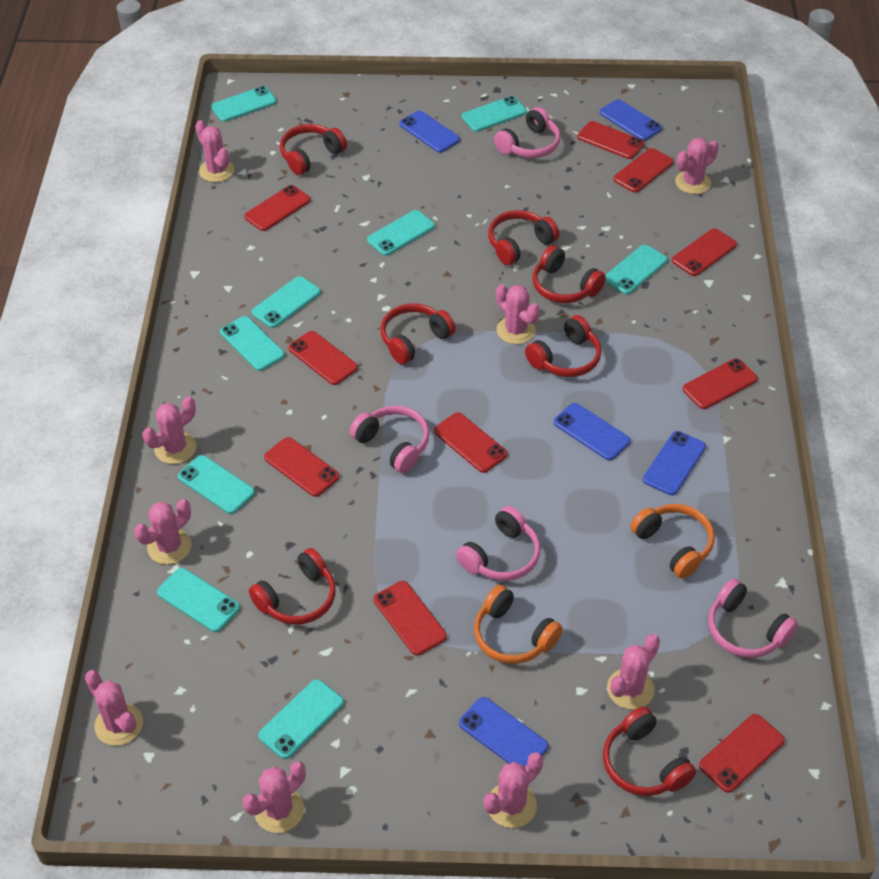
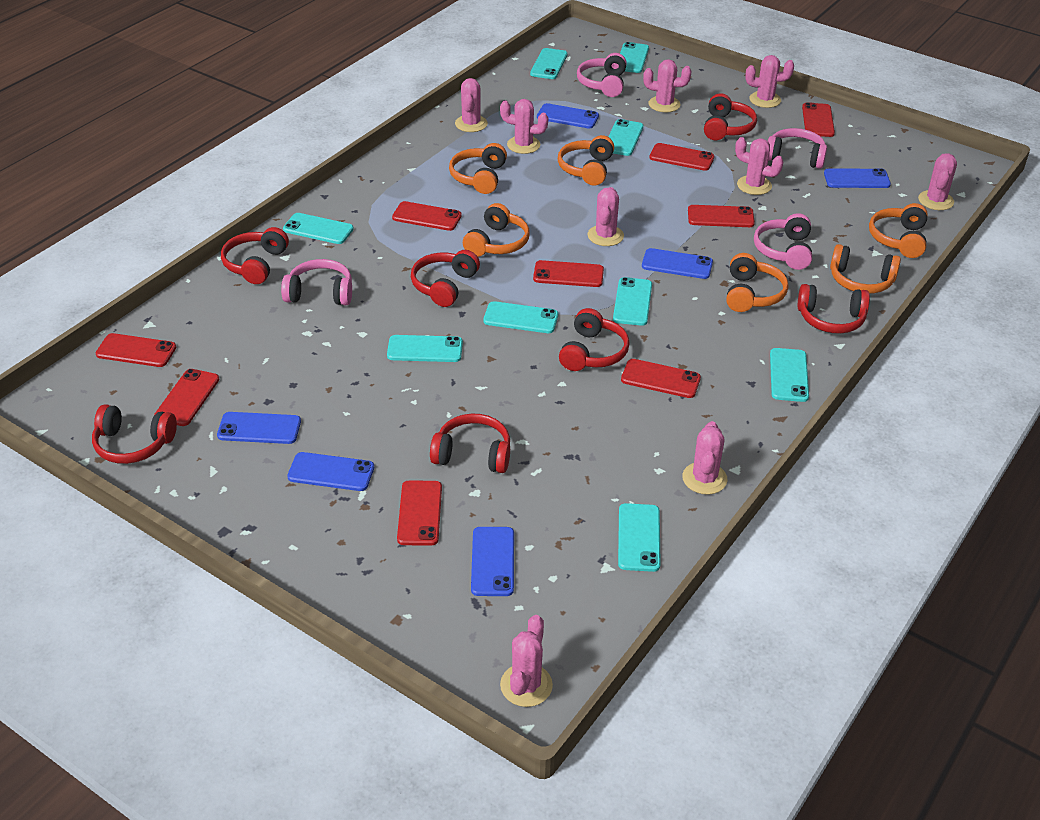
blue phone: [399,110,460,153] [459,697,548,767] [554,403,631,461] [600,99,662,141] [643,431,706,496] = 5 -> [217,412,301,444] [287,452,374,491] [471,527,514,596] [537,103,599,129] [642,248,713,279] [824,168,891,188] = 6
orange headphones: [474,585,563,664] [630,504,715,579] = 2 -> [449,143,507,194] [463,203,530,257] [558,135,614,185] [726,253,788,312] [830,244,901,294] [869,203,928,258] = 6
red phone: [244,185,311,231] [264,437,339,497] [288,331,358,385] [374,581,447,656] [434,412,507,473] [577,121,644,159] [613,148,674,193] [672,228,737,276] [683,358,758,409] [699,714,785,793] = 10 -> [96,333,176,367] [154,369,219,426] [392,201,462,231] [397,480,442,546] [533,260,604,287] [621,359,701,398] [649,143,714,171] [688,205,755,227] [802,102,835,137] = 9

